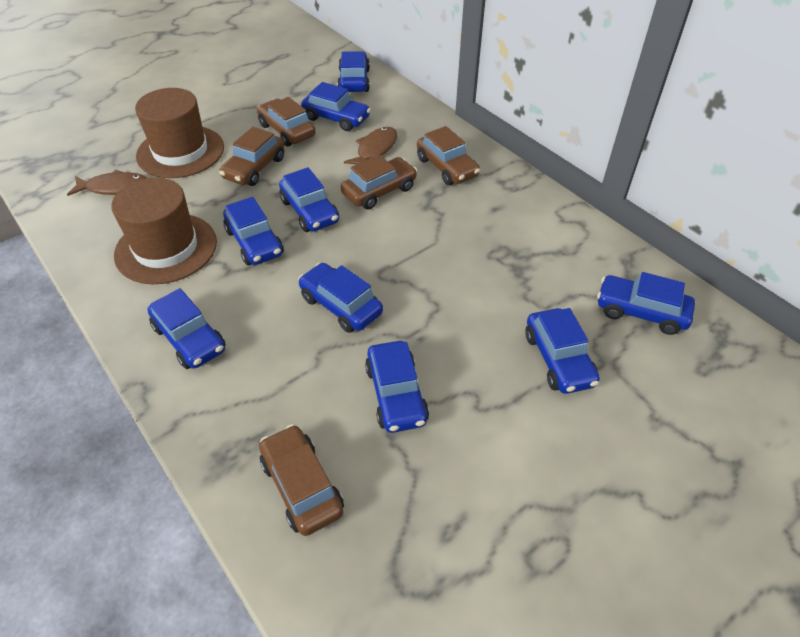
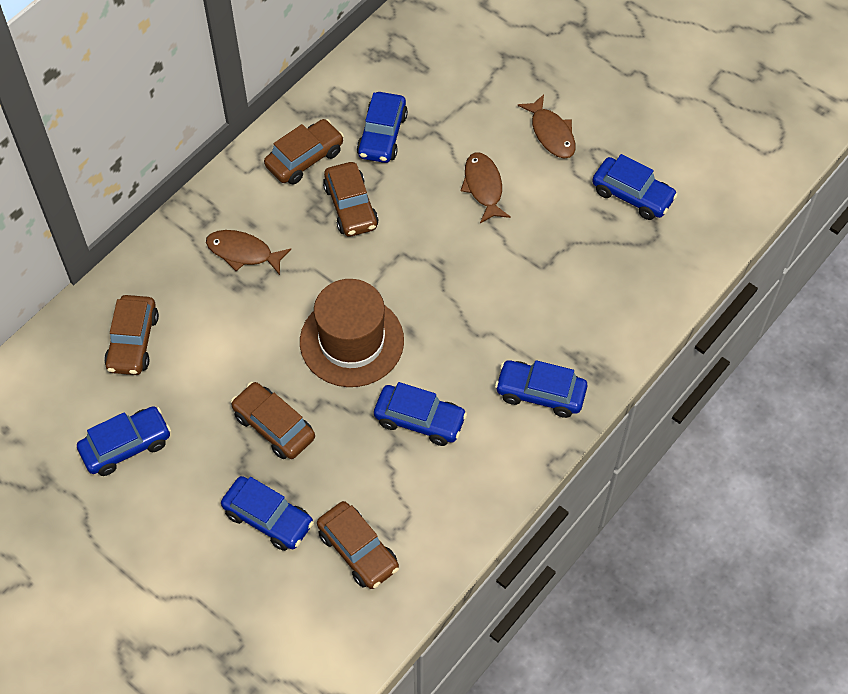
blue car: [148,288,226,369] [223,197,284,265] [279,167,339,232] [298,263,383,333] [301,82,371,131] [337,51,370,92] [365,341,429,433] [525,308,600,394] [597,272,695,335] = 9 -> [77,406,171,476] [221,476,314,551] [357,92,408,163] [374,382,467,446] [495,360,587,418] [592,154,678,220] = 6
brown fish: [67,169,146,196] [344,127,397,165] = 2 -> [206,230,291,275] [461,152,511,223] [517,94,576,158] = 3
brown hat: [112,178,217,284] [135,88,224,178] = 2 -> [300,279,404,387] = 1

